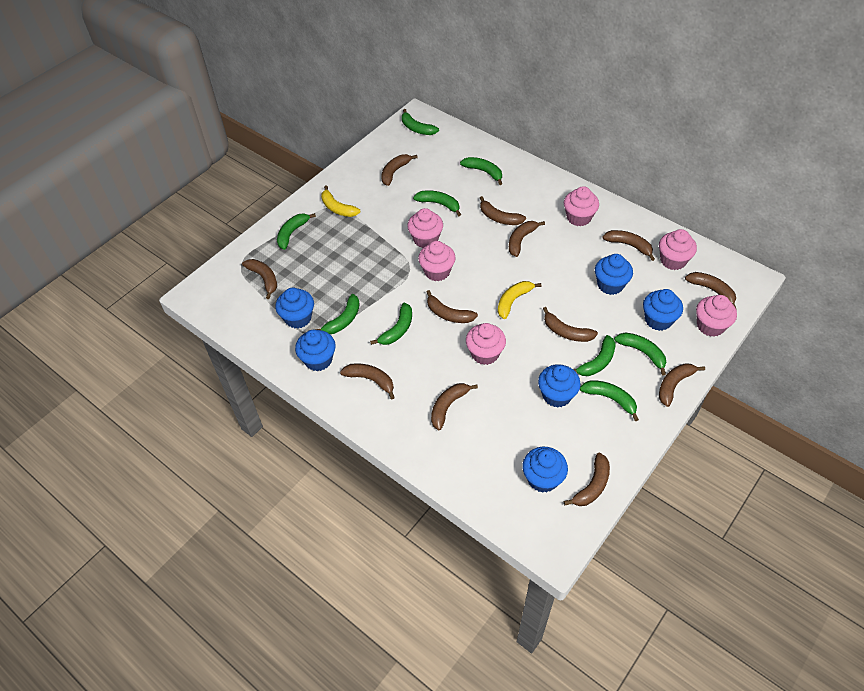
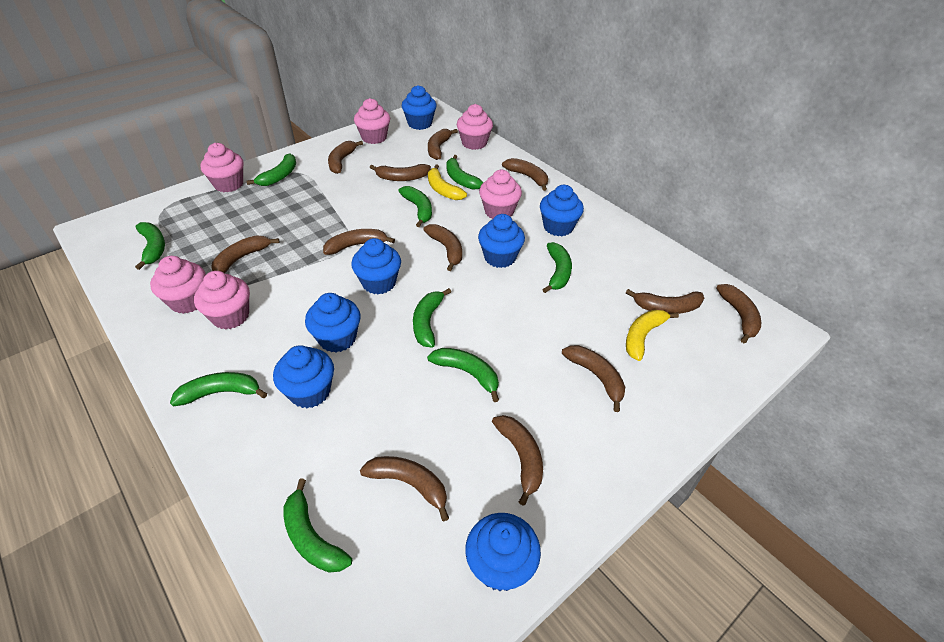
blue cupcake: [275,288,314,328] [295,330,336,371] [523,447,568,493] [538,364,581,407] [595,254,633,295] [643,289,683,331] = 6 -> [273,345,334,408] [305,293,361,352] [351,238,401,294] [402,85,437,130] [465,513,541,591] [478,214,525,268] [540,185,584,236] = 7

